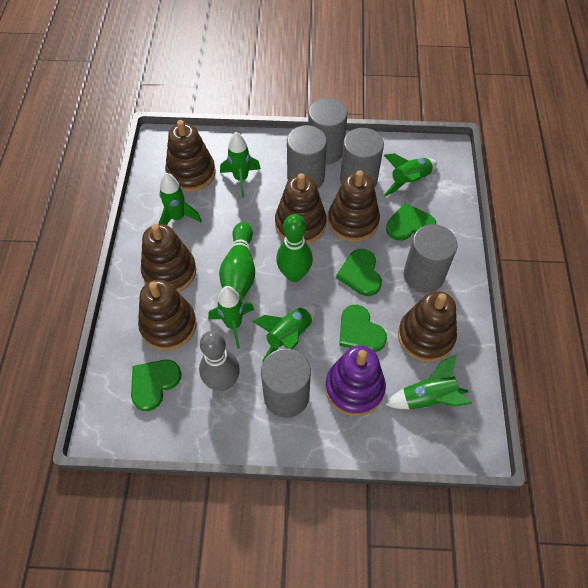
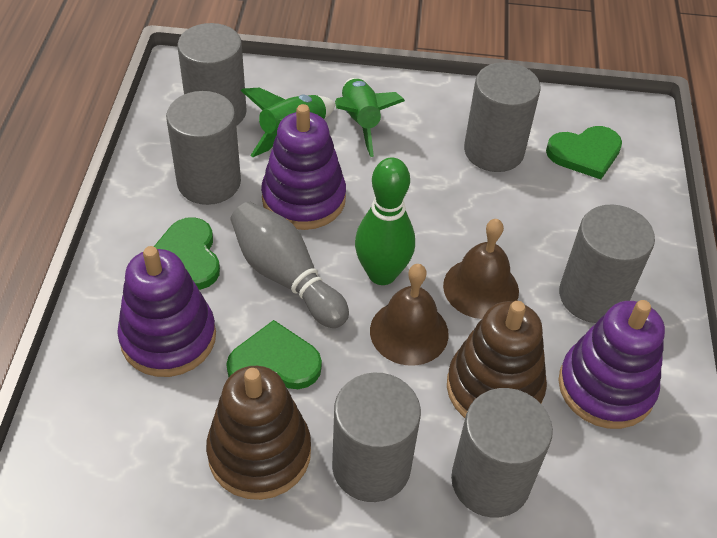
brown bell: none = 0 -> [370,264,449,366] [443,219,519,319] = 2
brown stacking toy: [138,280,197,351] [141,224,196,292] [165,120,215,192] [275,173,327,244] [328,170,380,242] [398,291,457,362] = 6 -> [206,366,311,500] [447,301,547,418] = 2
green bowling pin: [219,222,255,301] [276,214,313,282] = 2 -> [355,157,415,285] = 1
green heart: [131,360,182,411] [336,249,382,296] [339,305,387,352] [386,203,436,241] = 4 -> [154,217,220,290] [226,320,322,389] [546,126,622,179] = 3
green rocket: [159,173,202,225] [208,286,254,349] [220,132,261,198] [252,306,317,362] [384,153,437,196] [385,355,472,409] = 6 -> [240,87,336,157] [335,78,405,157] = 2
grey cylinder: [261,349,311,418] [287,125,327,189] [308,98,348,164] [340,128,384,188] [404,224,457,293] = 5 -> [166,91,241,205] [178,23,247,126] [332,373,421,502] [451,388,553,518] [464,62,541,172] [559,204,655,323] = 6
purple stacking toy: [325,345,386,416] = 1 -> [117,246,216,377] [261,104,346,230] [558,300,665,429] = 3

